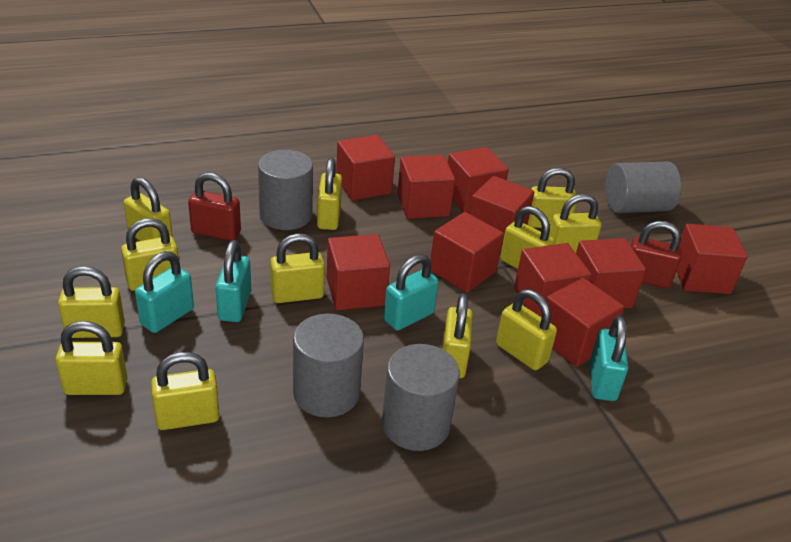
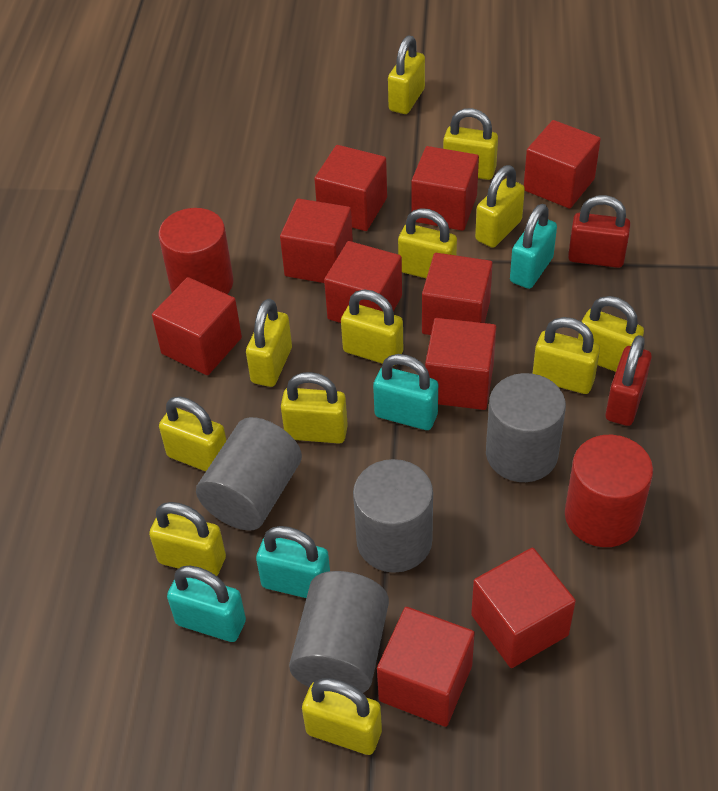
red cylinder: none = 0 -> [159,208,233,294] [565,435,653,547] = 2

